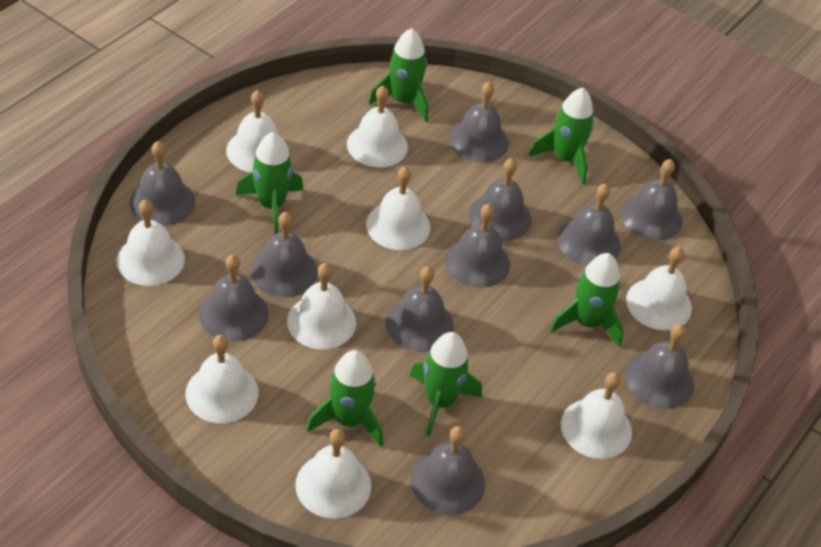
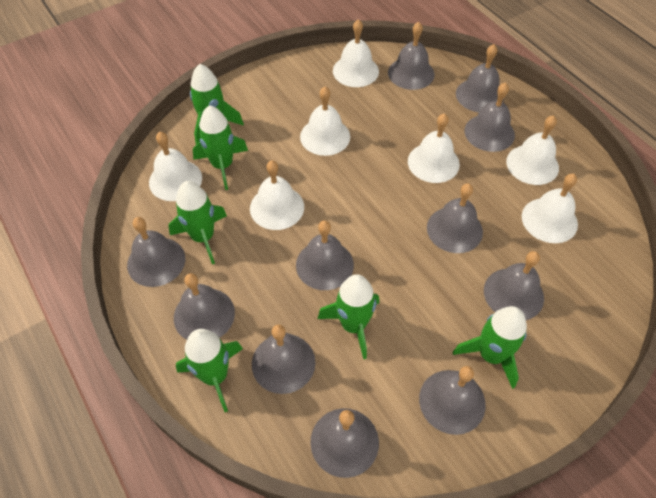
white bell: [116,199,185,286] [185,335,259,423] [226,90,288,172] [287,263,356,349] [295,429,371,519] [347,85,408,167] [366,166,430,250] [561,372,632,459] [626,247,692,330] = 9 -> [149,132,202,201] [250,160,304,230] [300,87,350,156] [333,19,379,87] [408,113,460,183] [506,115,559,185] [522,174,578,243] = 7

